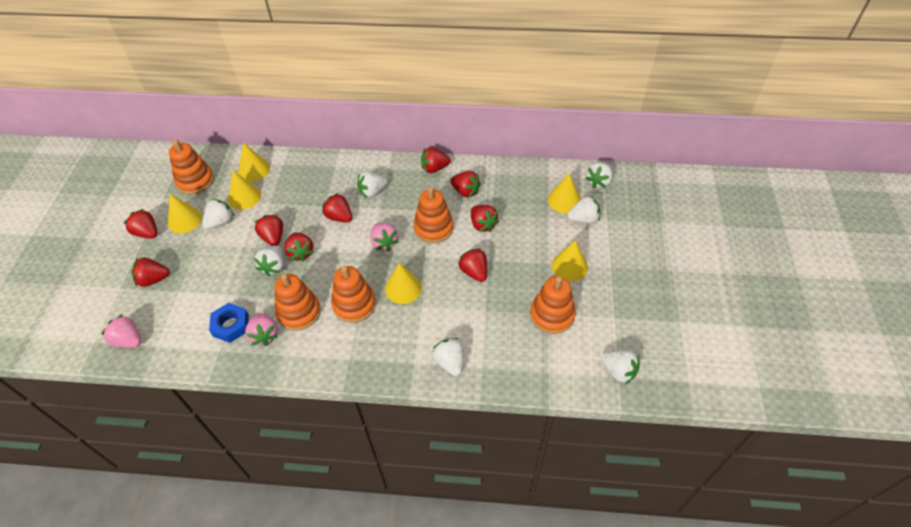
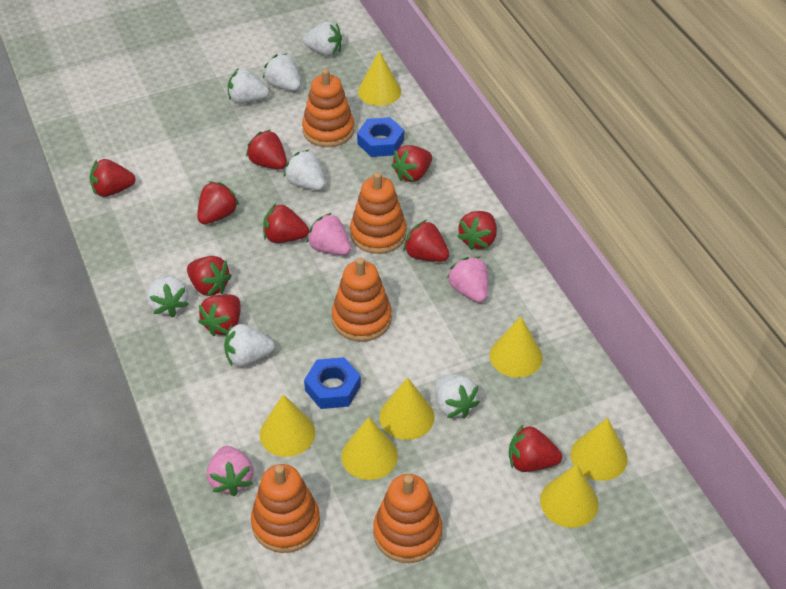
blue nut: [209,303,249,343] = 1 -> [304,357,361,409] [357,117,404,157] = 2
red strawberry: [124,209,157,238] [131,258,170,287] [254,215,283,246] [284,232,313,261] [322,193,352,222] [421,147,451,173] [450,171,481,197] [458,248,487,282] [471,205,499,232] = 9 -> [89,159,136,197] [187,256,232,296] [197,181,239,224] [198,294,241,336] [246,130,287,169] [263,204,309,243] [391,145,432,182] [403,220,449,262] [457,211,497,250] [509,425,562,472] = 10
yellow cone: [168,194,202,233] [228,170,261,210] [238,142,270,182] [385,263,422,304] [548,173,581,213] [552,240,588,281] = 6 -> [260,394,315,457] [342,417,398,480] [358,51,401,106] [379,377,435,440] [490,317,543,378] [540,464,599,528] [571,418,628,481] = 7

